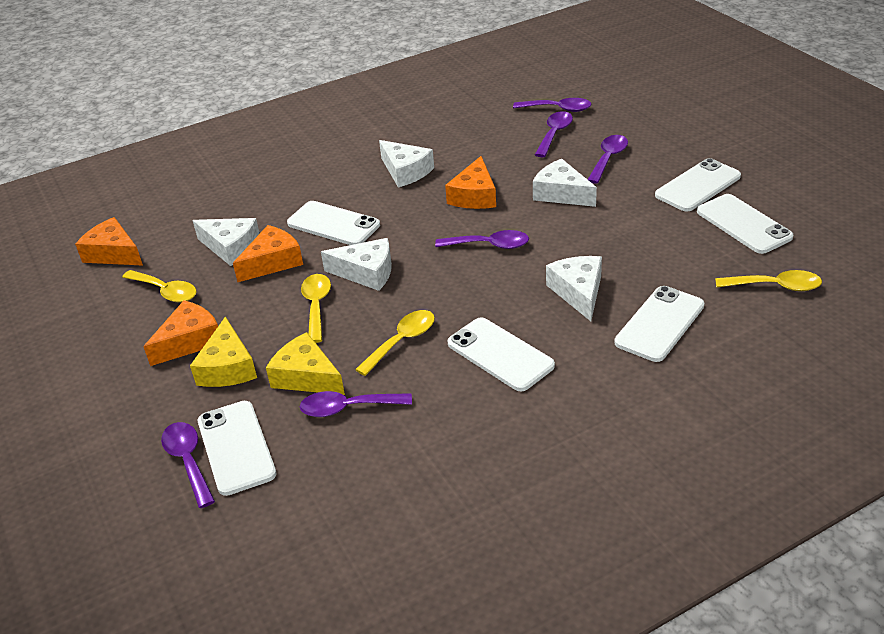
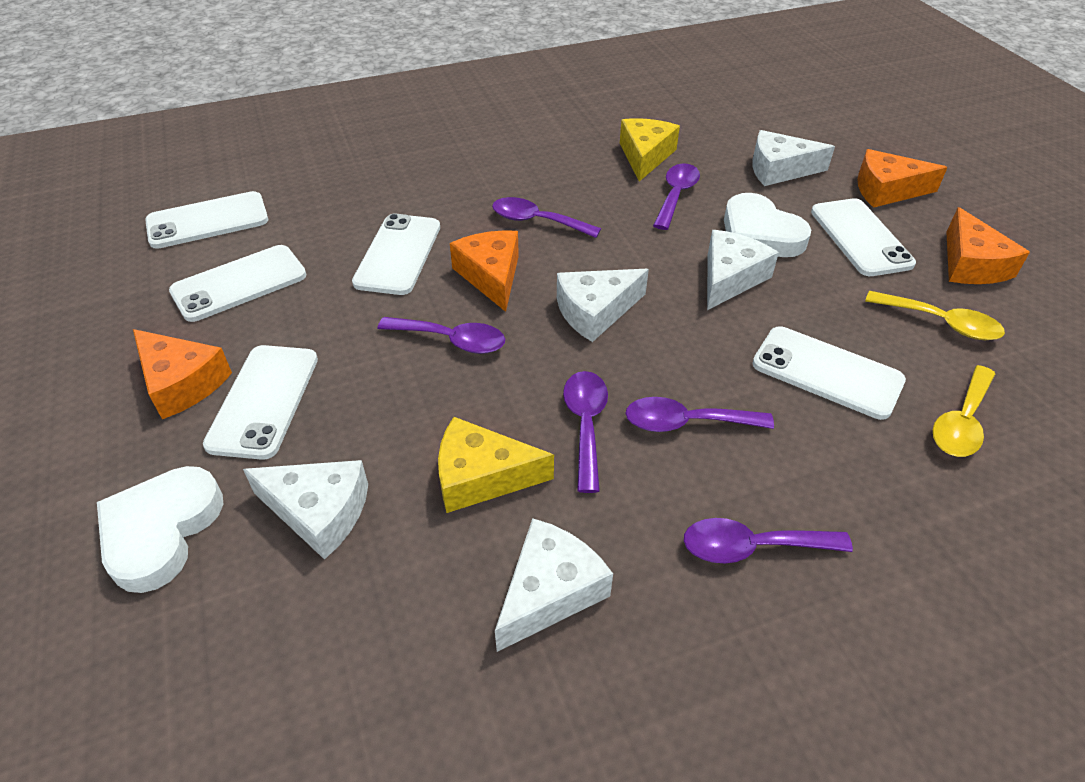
white heart: none = 0 -> [97,466,223,593] [724,193,811,257] = 2
yellow spoon: [122,270,197,303] [301,274,331,343] [355,310,435,376] [715,270,822,291] = 4 -> [865,291,1005,340] [933,365,995,457] = 2

